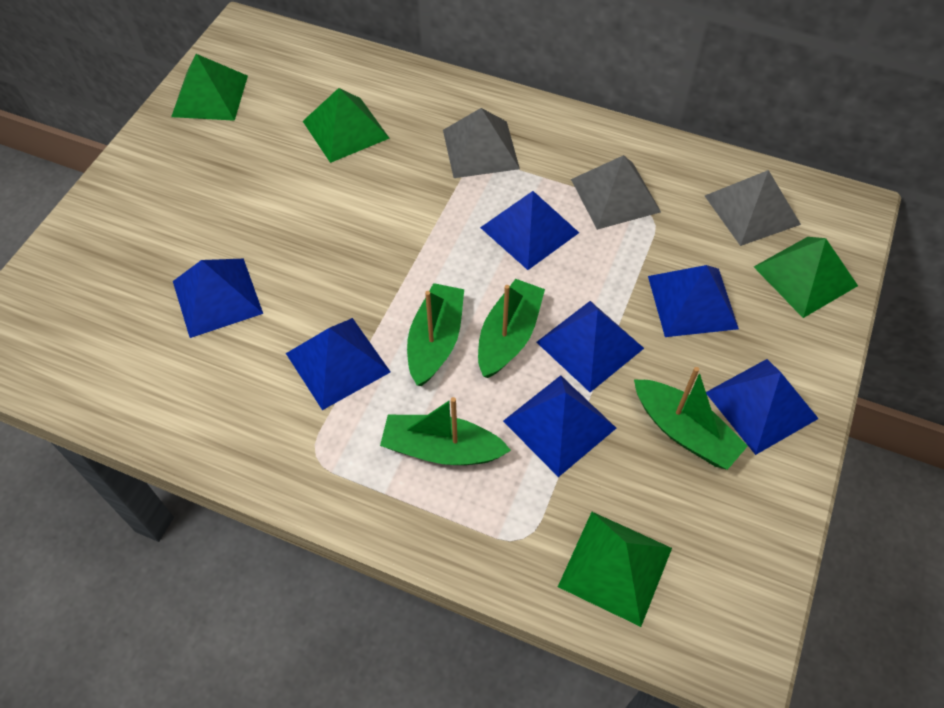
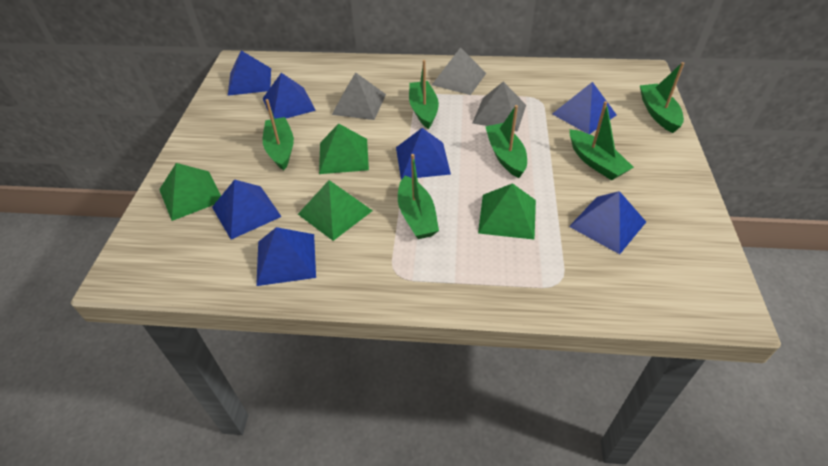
green boat: [380,397,511,465] [407,283,464,386] [478,279,545,378] [634,367,748,470] = 4 -> [263,99,294,170] [398,154,439,239] [409,60,439,129] [485,105,527,178] [570,101,634,180] [640,62,684,133] = 6

